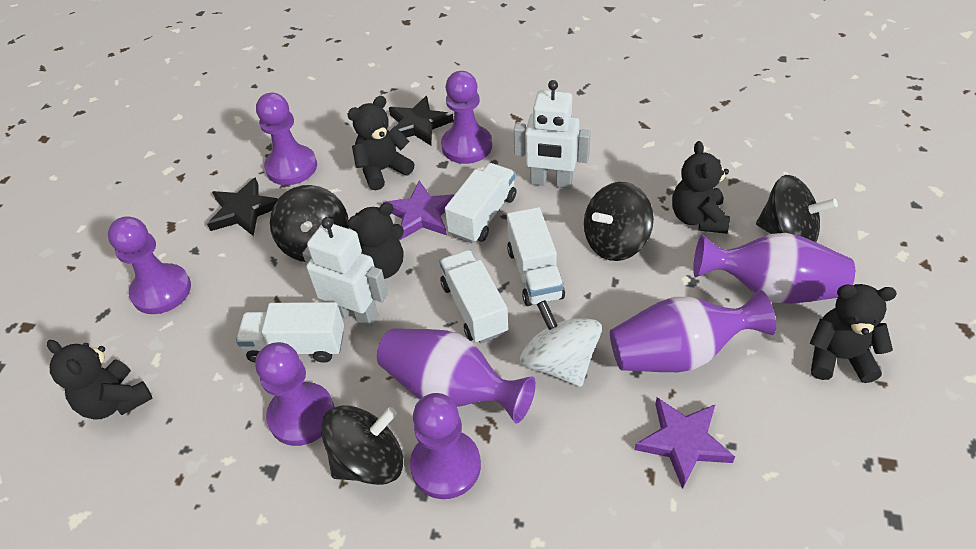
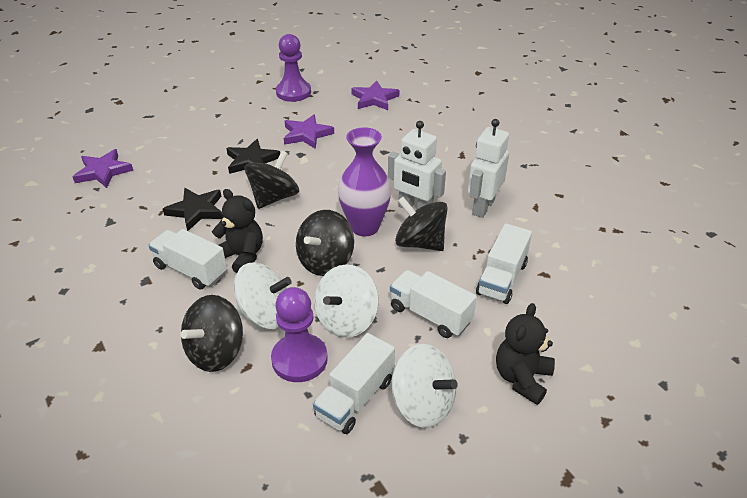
black teddy bear: [47,340,152,420] [347,96,414,191] [347,202,404,279] [672,141,730,234] [809,284,897,383] = 5 -> [212,189,263,273] [496,303,555,405] = 2
purple pawn: [108,216,191,314] [255,342,335,446] [256,93,317,185] [410,393,481,499] [441,71,492,164] = 5 -> [271,287,328,382] [276,34,311,102] = 2
purple star: [383,180,454,240] [635,397,735,489] = 2 -> [73,149,133,188] [284,114,334,149] [351,81,399,110] = 3
purple vase: [377,328,536,424] [610,290,776,372] [693,233,855,304] = 3 -> [338,127,391,237] = 1
white spinning top: [520,300,602,387] = 1 -> [234,262,292,329] [314,264,379,338] [392,344,458,428] = 3

